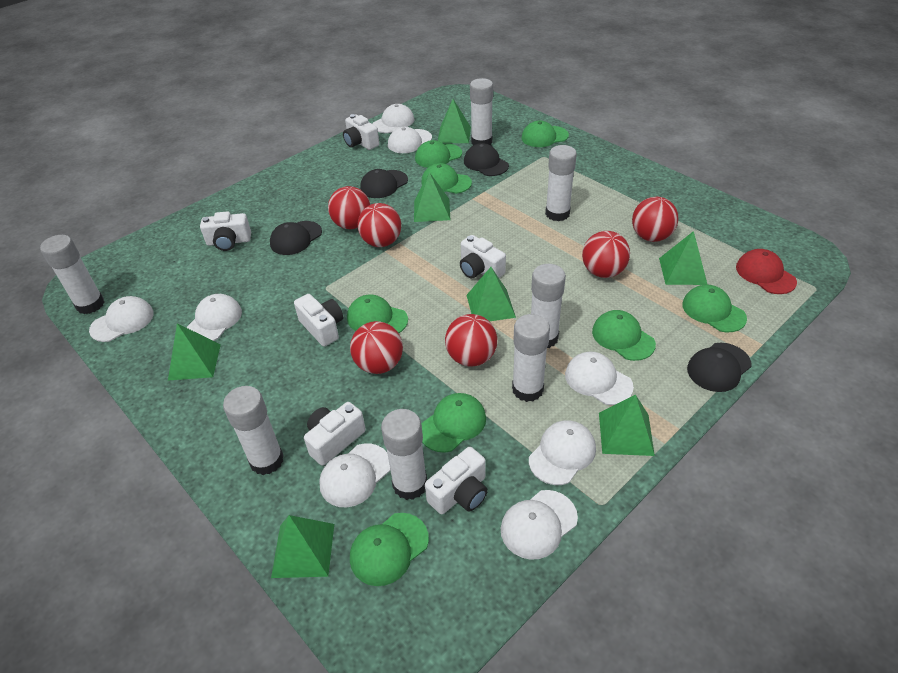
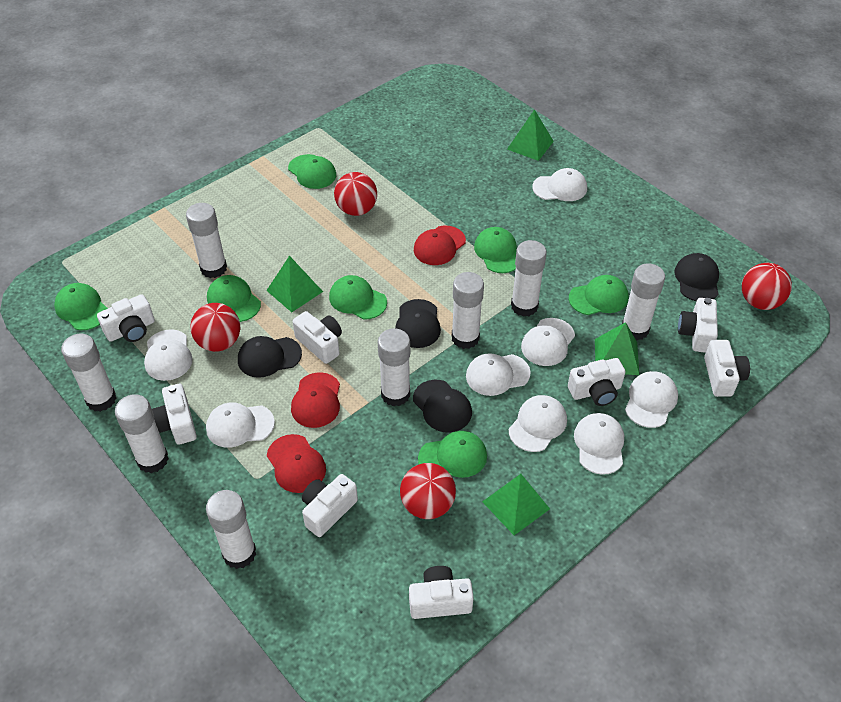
green cap: [347,294,408,333] [350,513,429,586] [415,140,462,168] [421,393,486,453] [422,163,472,194] [521,121,569,147] [592,310,656,361] [682,285,747,332] = 8 -> [54,283,108,330] [207,275,261,322] [288,154,336,189] [329,275,387,320] [418,431,487,478] [474,227,517,273] [569,275,629,315] = 7
green pyramid: [168,323,221,380] [271,515,334,578] [414,172,450,222] [438,99,471,143] [467,267,516,321] [599,395,655,456] [659,231,708,285] = 7 -> [266,256,323,312] [482,474,550,535] [507,109,554,161] [595,322,639,375] = 4
red ball: [328,186,370,229] [350,321,403,374] [357,203,401,247] [445,314,497,367] [582,231,630,278] [632,197,678,242] = 6 -> [190,303,240,352] [334,172,377,216] [400,463,456,519] [742,263,792,310] = 4
red cap: [736,249,797,294] = 1 -> [267,434,326,493] [291,372,340,428] [414,226,466,265] = 3
white camera: [200,211,251,251] [294,294,343,346] [304,402,366,466] [343,114,379,150] [425,447,488,514] [460,235,506,279] = 6 -> [97,294,155,342] [152,384,197,445] [293,311,342,364] [302,474,358,537] [409,566,474,619] [568,358,626,406] [678,298,718,353] [704,340,750,397] = 8
white glue stick: [40,235,104,314] [223,386,284,475] [381,409,427,500] [470,78,493,145] [512,314,550,402] [531,264,566,348] [545,145,577,221] = 7 -> [61,334,116,412] [115,394,169,473] [186,203,227,278] [206,490,256,569] [378,328,410,406] [452,272,484,349] [511,240,547,317] [622,263,665,340] = 8

